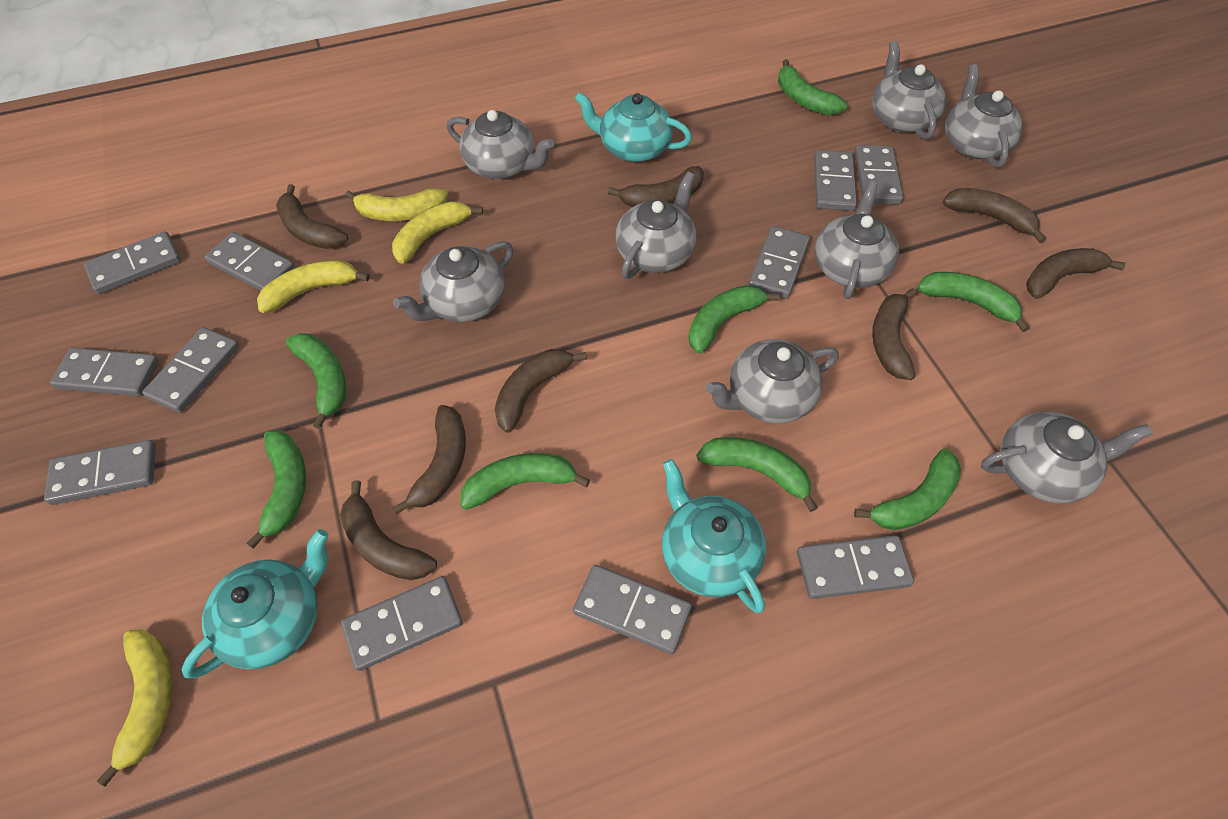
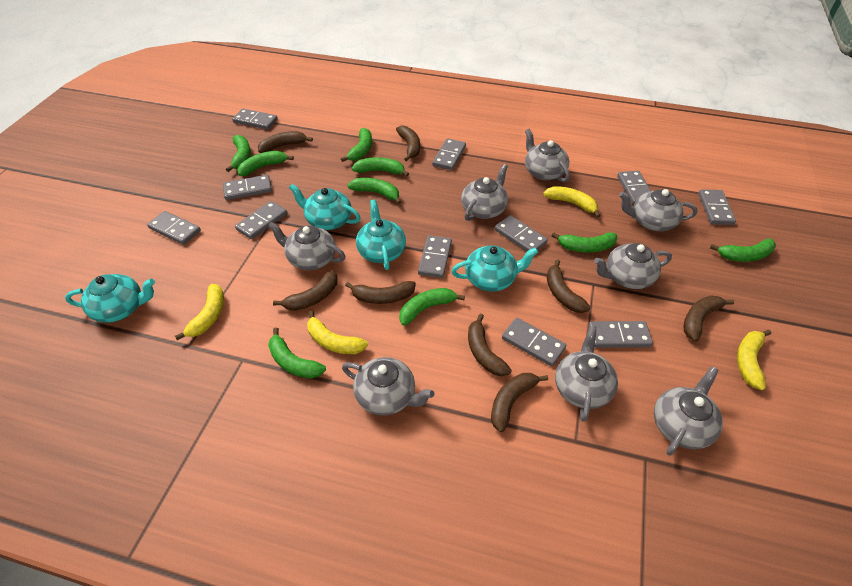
green banana: [246,430,306,549] [286,333,346,429] [461,453,590,510] [688,285,780,354] [696,437,818,512] [778,59,847,115] [854,449,961,530] [917,272,1030,332] = 8 -> [226,135,251,172] [237,151,294,176] [268,328,326,378] [341,128,372,162] [347,178,401,204] [352,157,409,176] [399,288,465,326] [552,232,617,252] [710,239,776,262] = 9
turquoise teapot: [182,529,329,678] [574,92,692,162] [662,459,766,613] = 3 -> [65,274,155,323] [289,184,360,230] [356,200,406,270] [451,245,538,292] = 4

